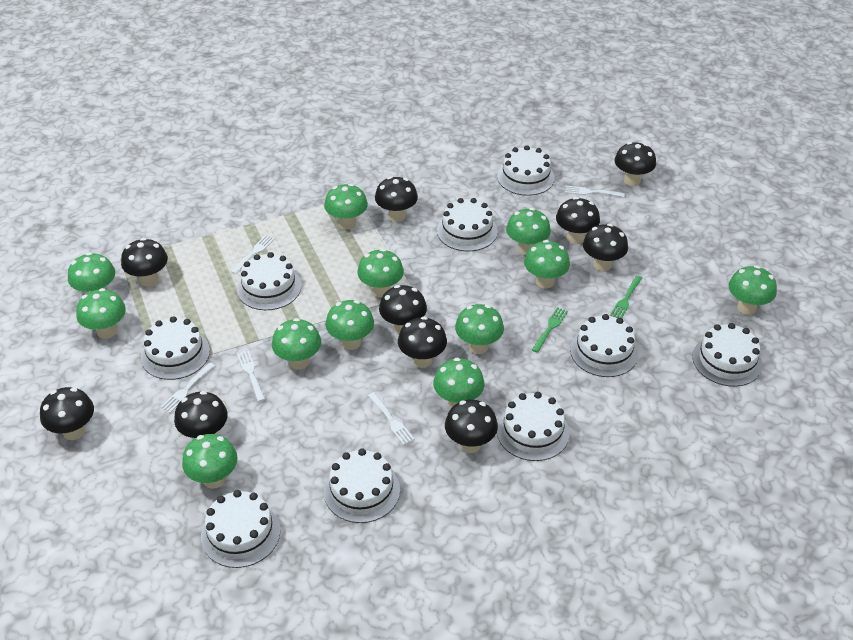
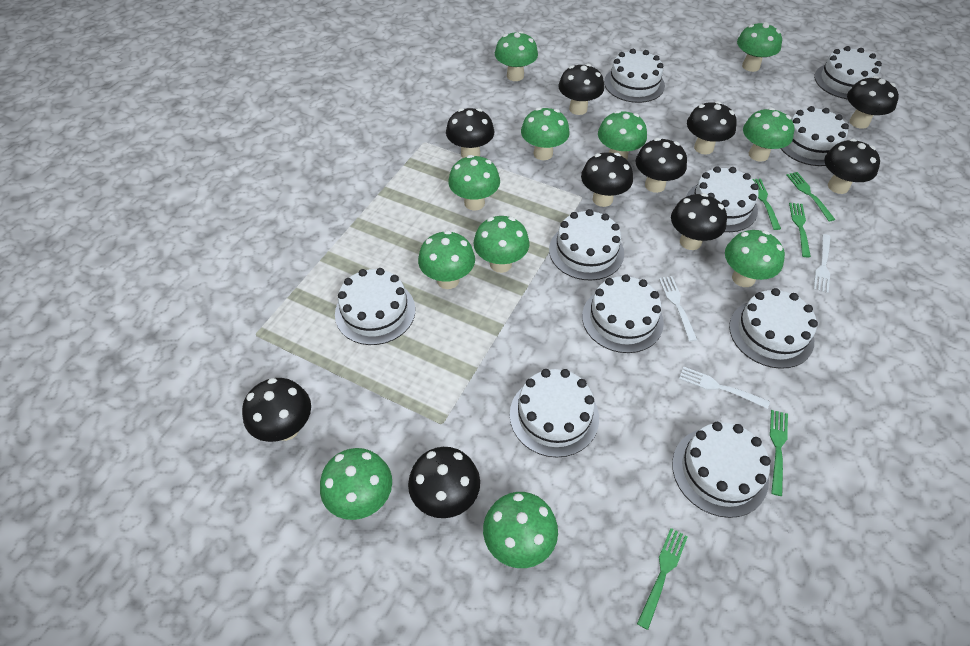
green fork: [532,307,568,353] [610,275,642,318] = 2 -> [637,528,688,630] [752,179,781,230] [770,410,788,496] [787,172,835,221] [789,203,811,257] = 5
green mushroom: [68,252,115,293] [76,288,126,339] [182,434,238,489] [272,318,321,370] [324,184,368,230] [326,300,374,350] [357,249,404,298] [433,358,485,408] [455,304,504,354] [506,208,551,255] [524,240,570,289] [729,266,777,315] = 12 -> [320,448,392,520] [418,230,475,289] [448,155,500,211] [473,216,530,273] [483,492,558,568] [495,31,538,81] [521,107,570,160] [598,110,647,160] [725,230,785,287] [737,22,782,72] [743,108,794,162] = 11
white cake: [141,316,210,380] [201,490,280,568] [237,252,301,310] [324,448,400,523] [437,198,498,251] [497,145,555,196] [497,392,569,461] [570,314,638,377] [692,323,762,387] = 9 -> [335,268,415,345] [510,369,599,458] [549,209,624,280] [582,274,664,353] [604,49,665,103] [672,422,771,518] [686,166,759,232] [729,288,818,369] [780,106,849,166] [814,46,882,99] = 10
white fork: [161,363,215,413] [231,235,275,274] [237,350,265,402] [368,392,415,445] [565,186,625,197] = 5 -> [659,276,697,341] [679,366,770,409] [814,234,831,293] = 3

